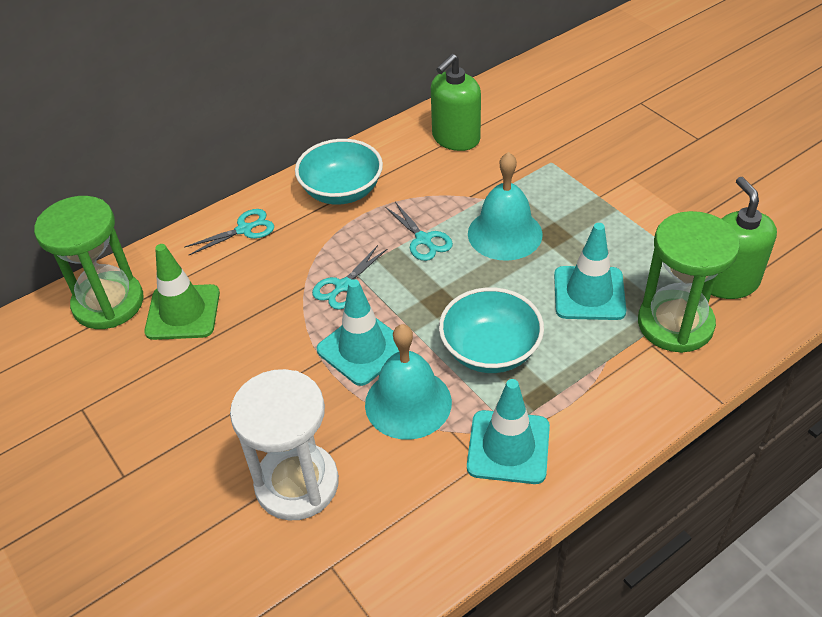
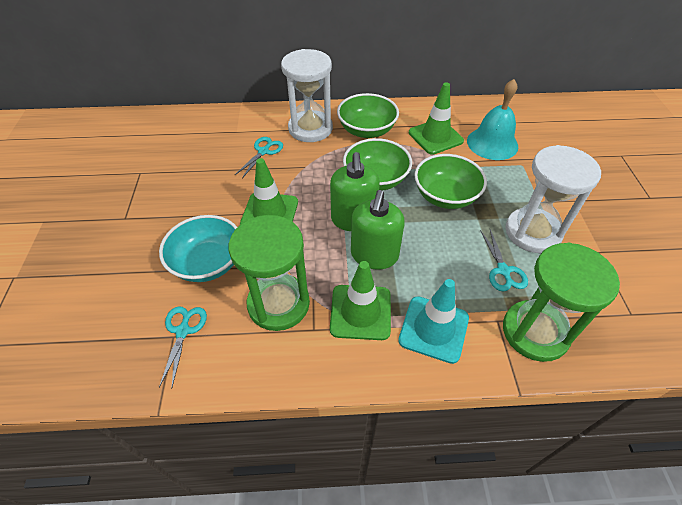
green bowl: none = 0 -> [337,93,399,138] [343,138,412,190] [414,154,487,209] = 3
green traffic cone: [144,244,220,340] = 1 -> [240,158,298,225] [330,261,391,340] [409,83,464,154] = 3
turquoise bell: [365,324,452,440] [468,152,543,261] = 2 -> [467,79,518,160] = 1
turquoise bowl: [295,139,383,205] [439,287,544,373] = 2 -> [159,215,237,282] = 1
turquoise traffic cone: [317,279,399,386] [467,379,550,484] [554,223,626,320] = 3 -> [398,279,469,364] = 1
white hourglass: [230,369,339,520] = 1 -> [281,49,333,142] [505,145,601,253] = 2

